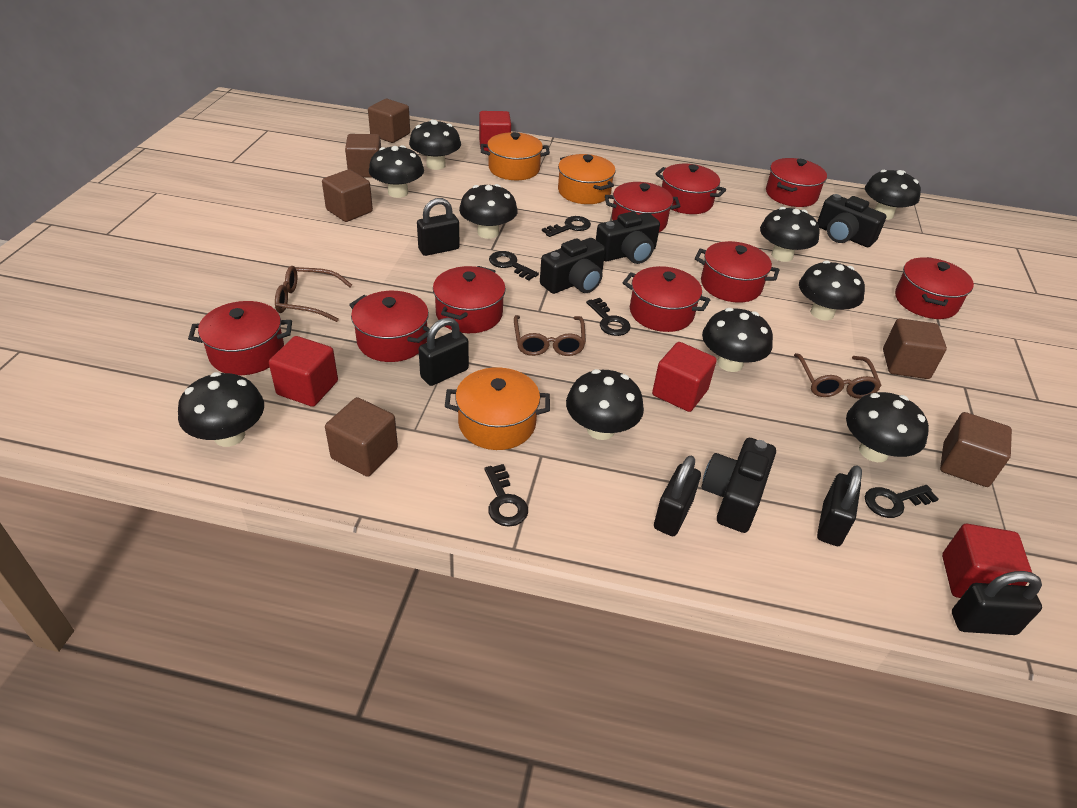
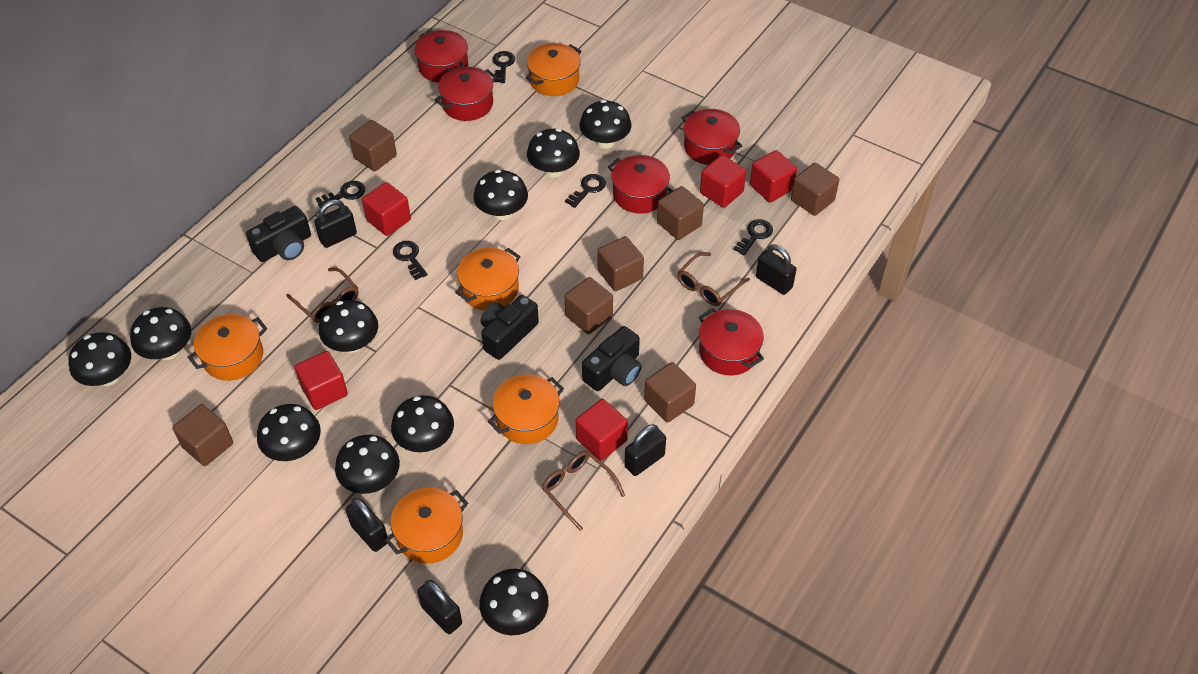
black camera: [540,238,605,294] [596,212,660,264] [702,438,776,533] [817,194,887,247] = 4 -> [246,206,311,262] [481,295,539,360] [582,326,642,391] = 3
brown cube: [322,169,373,222] [325,397,398,477] [345,134,381,178] [368,99,410,143] [883,318,947,379] [940,412,1012,487] = 6 -> [173,404,233,466] [349,120,397,171] [565,277,613,334] [598,236,644,291] [644,362,696,423] [657,186,704,240] [791,163,839,216] = 7
orange pot: [445,367,550,450] [481,132,550,180] [558,154,616,204] = 3 -> [188,314,267,381] [385,488,468,563] [455,248,521,310] [488,375,564,444] [525,43,582,96] = 5
red cube: [269,336,338,407] [479,111,511,151] [652,342,717,412] [942,524,1032,598] = 4 -> [294,351,348,410] [362,182,411,236] [576,399,628,461] [700,155,746,208] [750,150,797,203] = 5
red pot: [188,301,292,375] [349,291,430,362] [433,266,506,333] [605,182,681,232] [622,266,710,332] [655,164,726,214] [695,241,779,303] [766,158,827,207] [895,257,974,319] = 9 -> [414,30,468,83] [434,67,497,121] [608,155,673,213] [681,109,742,165] [699,308,764,375] = 5

